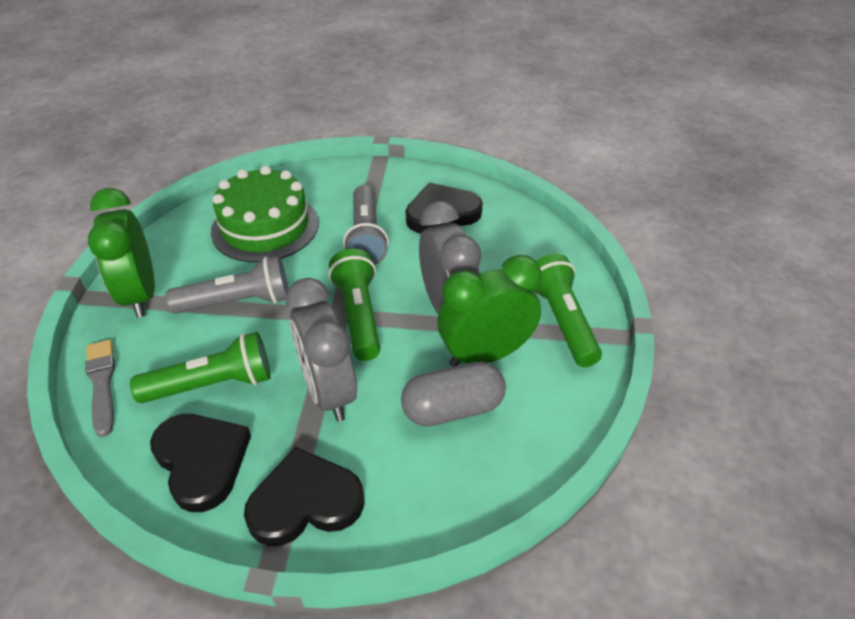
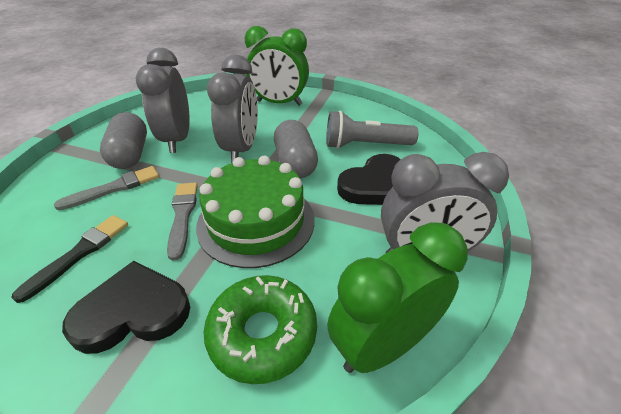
black brush: none = 0 -> [11,215,128,303] = 1
black heart: [150,414,251,512] [244,447,364,546] [406,183,483,233] = 3 -> [62,261,190,354] [337,154,401,205] = 2
green donut: none = 0 -> [203,275,317,384] = 1
green flashlight: [130,332,271,403] [328,249,380,361] [533,254,602,367] = 3 -> none = 0
grey brush: [85,340,115,437] = 1 -> [54,166,159,210] [167,182,198,261] = 2
grey capsule: [401,362,506,426] = 1 -> [100,112,147,169] [274,120,318,178] = 2
grey clock: [286,278,357,422] [419,201,481,314] = 2 -> [135,48,190,153] [207,55,258,163] [381,152,509,253] = 3
grey flashlight: [165,256,289,314] [343,185,389,265] = 2 -> [326,110,419,149] = 1

